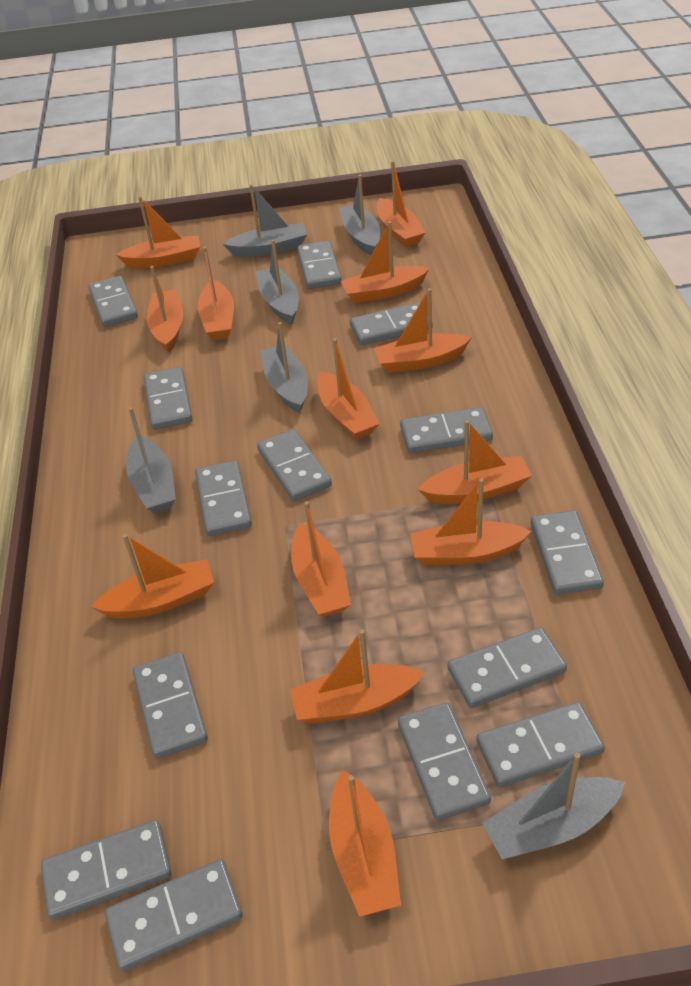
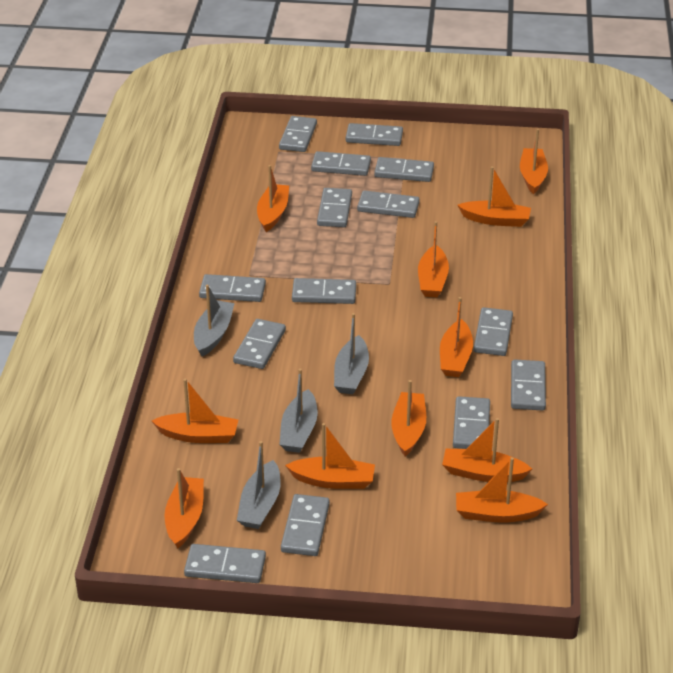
grey boat: [126,407,176,513] [223,184,307,257] [255,240,299,325] [260,322,308,413] [339,175,380,255] [482,753,625,859] = 6 -> [194,285,235,357] [237,441,281,529] [279,369,318,453] [334,313,369,394] = 4
orange boat: [91,534,214,619] [116,196,200,268] [147,266,183,352] [197,247,234,340] [290,629,425,724] [291,501,351,617] [317,338,380,440] [329,770,401,917] [341,221,430,303] [374,288,472,373] [377,161,426,247] [410,478,532,565] [418,420,532,504] = 13 -> [152,379,238,443] [165,468,204,548] [257,165,289,232] [285,423,375,489] [391,380,426,456] [418,221,449,297] [440,297,473,377] [442,418,532,482] [456,457,548,523] [457,166,531,227] [520,129,548,194] = 11

